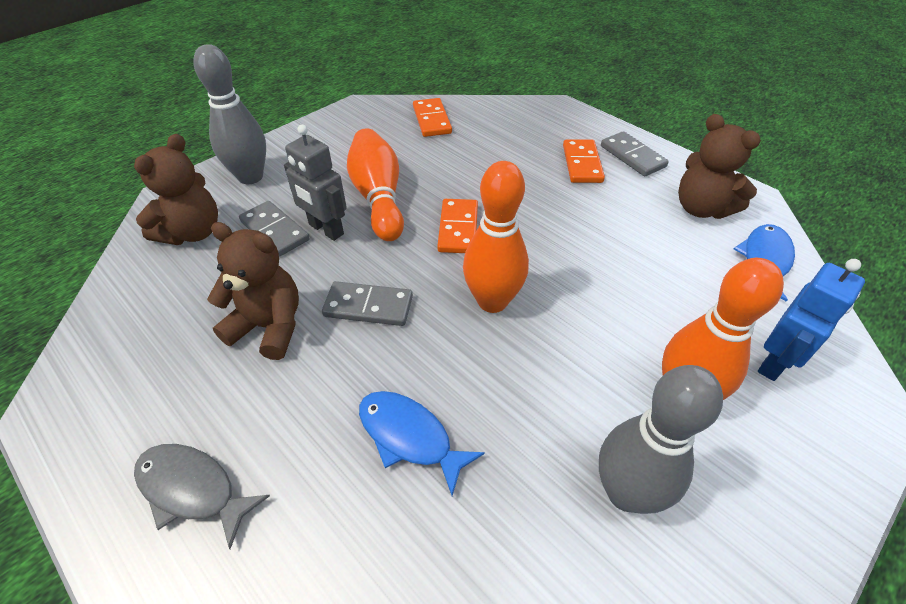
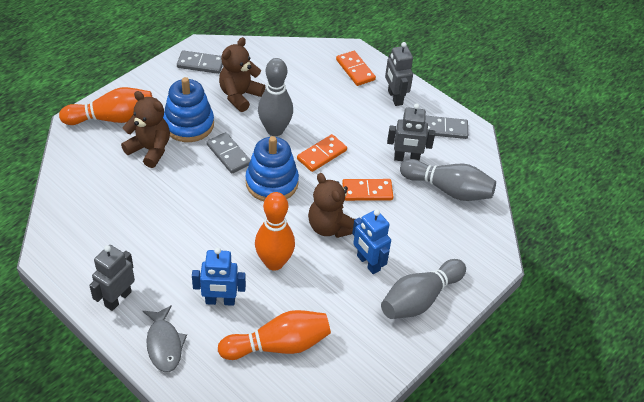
blue fish: [359,391,485,496] [734,224,795,302] = 2 -> none = 0
blue robot: [758,259,865,381] = 1 -> [192,247,246,306] [352,209,391,274] = 2
blue stacking toy: none = 0 -> [163,77,214,142] [246,136,299,201] = 2
grey bowling pin: [193,44,266,184] [599,365,723,514] = 2 -> [258,58,293,136] [381,259,466,319] [400,159,496,201] = 3
grey robot: [284,125,347,241] = 1 -> [89,245,135,311] [385,42,413,106] [387,104,435,161] = 3

